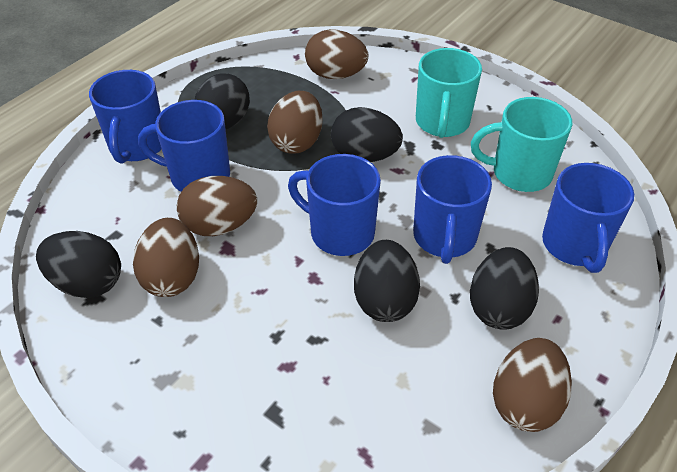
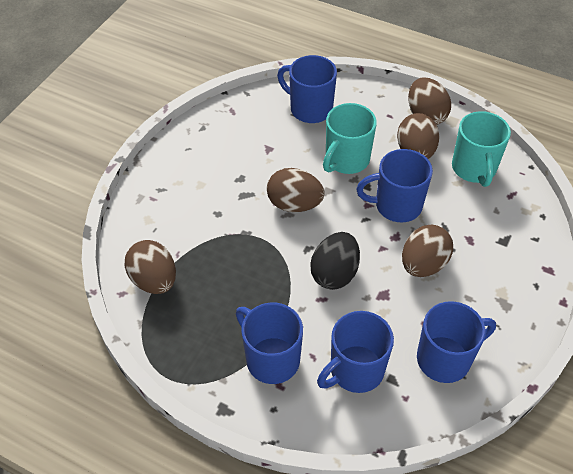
black egg: [36,231,121,298] [195,73,250,129] [331,107,403,162] [354,240,420,322] [470,247,539,330] = 5 -> [310,232,360,290] = 1

